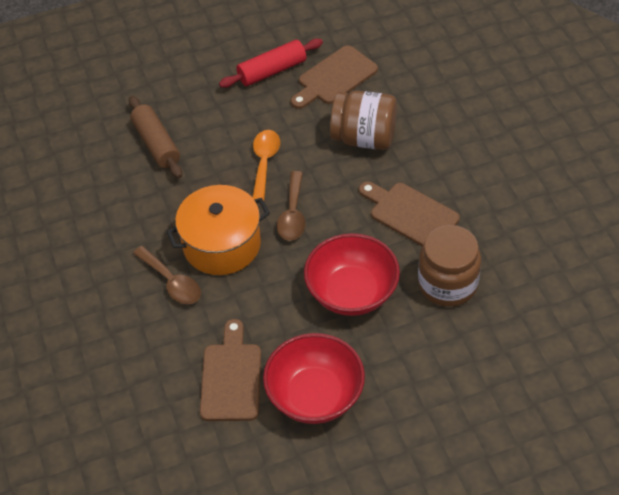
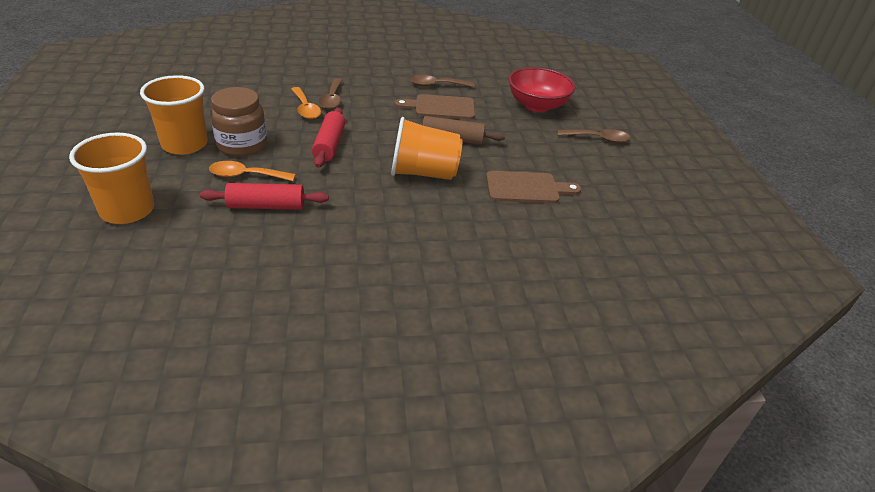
brown cutting board: [200,319,261,421] [291,45,378,109] [359,181,460,247] = 3 -> [395,94,475,120] [486,171,581,203] = 2
brown jar: [330,90,397,150] [418,225,481,307] = 2 -> [210,87,267,157] = 1
brown spoon: [133,246,201,304] [277,171,305,241] = 2 -> [319,78,342,109] [410,75,475,87] [557,129,630,143] = 3
orange cup: none = 0 -> [69,132,154,224] [140,75,208,155] [391,117,463,180] = 3
orange pot: [166,185,270,275] = 1 -> none = 0
orange spoon: [252,130,280,201] = 1 -> [209,161,296,181] [291,87,321,119] = 2
red bowl: [263,333,365,424] [304,233,400,316] = 2 -> [508,67,575,112] = 1
red rolling pin: [219,38,323,88] = 1 -> [200,183,329,210] [312,108,345,168] = 2

